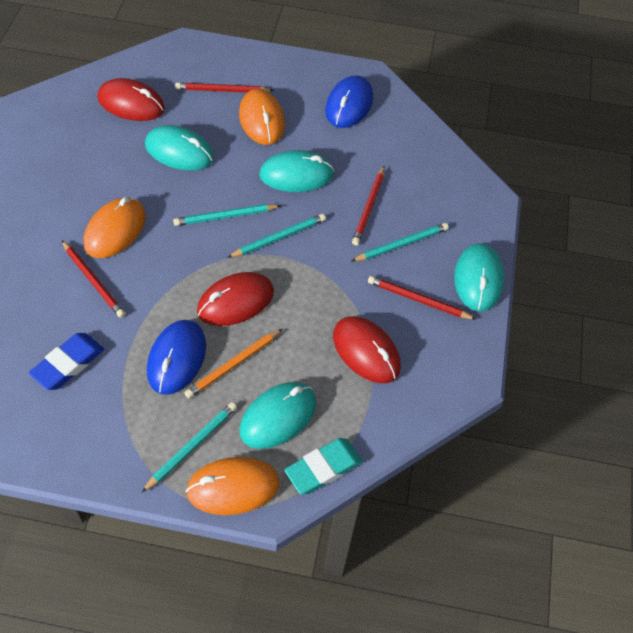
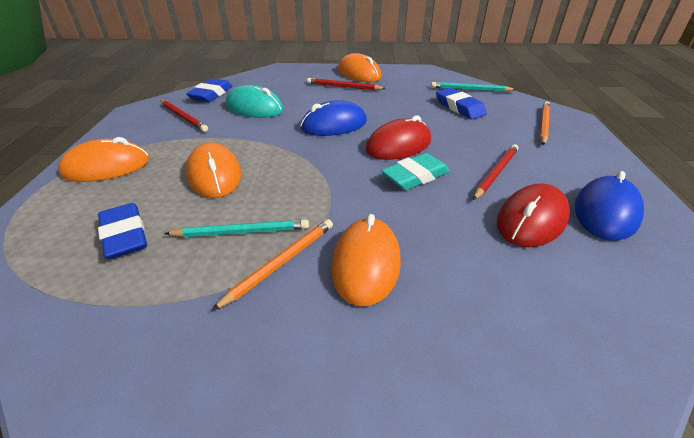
blue eraser: [29,333,104,390] = 1 -> [98,203,147,259] [186,78,233,102] [436,88,487,119] = 3
orange mouse: [84,197,146,258] [185,457,280,515] [239,89,285,145] = 3 -> [58,137,149,182] [186,143,241,198] [331,214,401,306] [338,53,382,82] = 4
orange pencil: [185,329,282,398] = 1 -> [212,219,333,311] [540,102,550,145] = 2
red mouse: [98,78,165,121] [197,272,274,326] [333,316,401,383] = 3 -> [366,115,431,160] [497,183,570,247] = 2
red pencil: [62,240,125,318] [175,83,274,93] [352,166,385,246] [368,276,476,319] = 4 -> [160,100,208,132] [307,78,386,90] [473,144,518,200] = 3
turquoise mouse: [145,125,214,171] [239,382,316,449] [259,150,334,192] [454,243,504,311] = 4 -> [226,85,283,118] = 1
turquoise pencil: [142,402,237,492] [173,204,281,226] [227,214,326,258] [352,223,449,261] = 4 -> [164,219,309,237] [431,82,516,92] = 2

